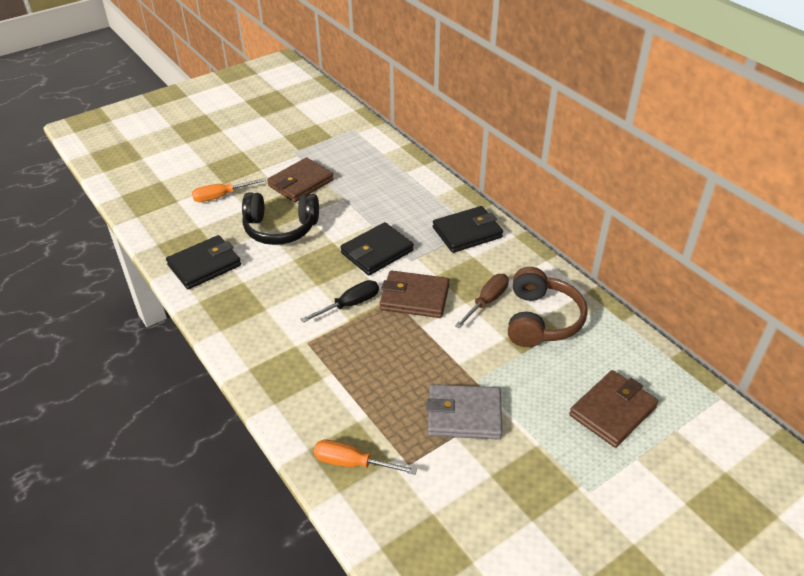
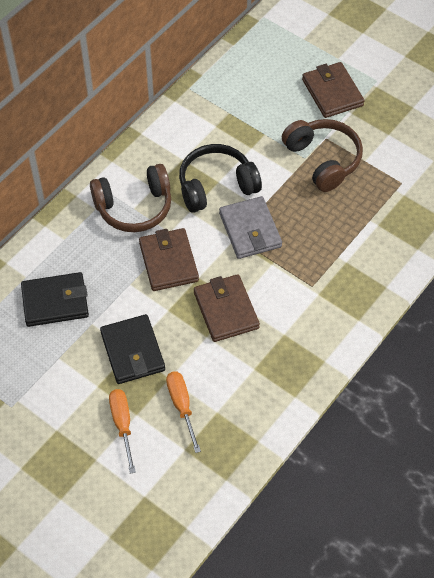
black screwdriver: [301,280,379,323] = 1 -> none = 0
black wallet: [166,235,241,289] [340,222,414,275] [433,206,503,253] = 3 -> [21,272,89,327] [100,314,165,384] = 2
brown headphones: [508,267,588,347] = 1 -> [90,164,171,232] [282,119,363,192] = 2
brown screwdriver: [455,274,509,328] = 1 -> none = 0

